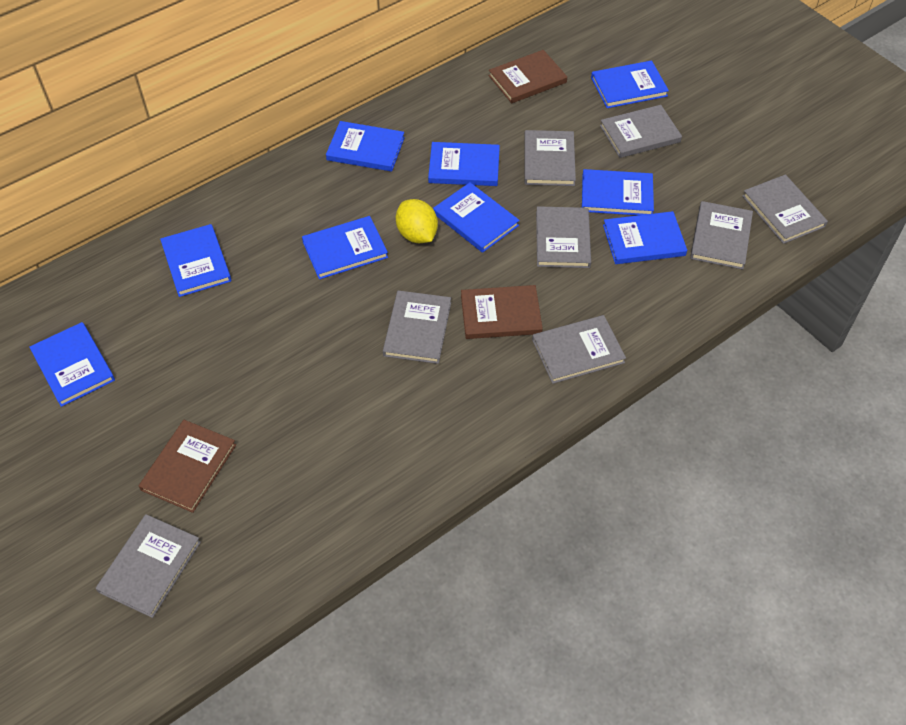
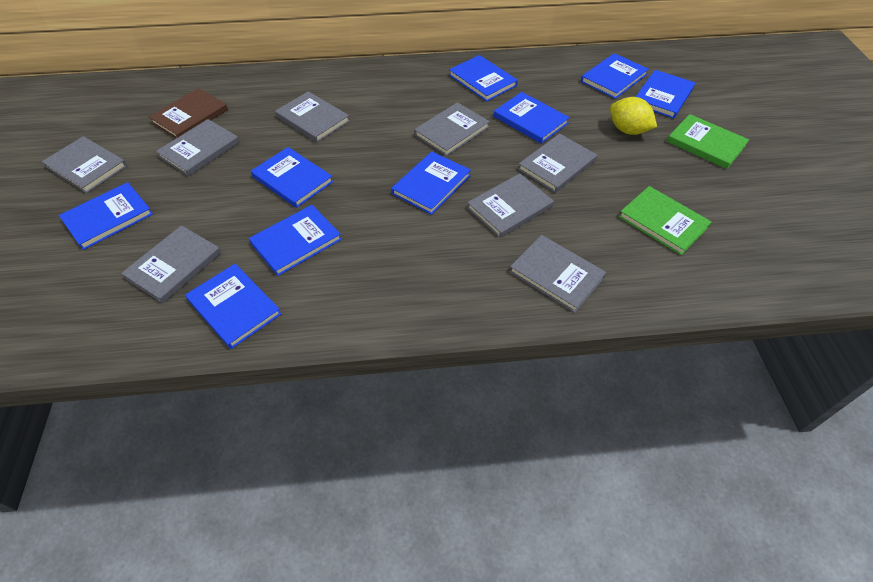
brown book: [139,420,236,513] [461,285,543,339] [488,50,567,103] = 3 -> [149,88,228,138] = 1
green book: none = 0 -> [619,186,712,255] [667,114,749,169] = 2

